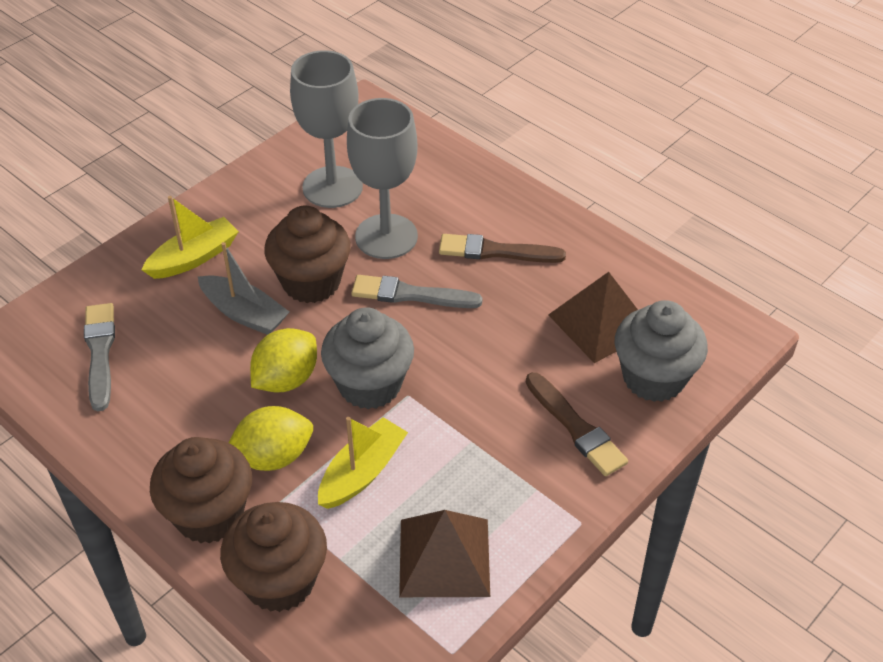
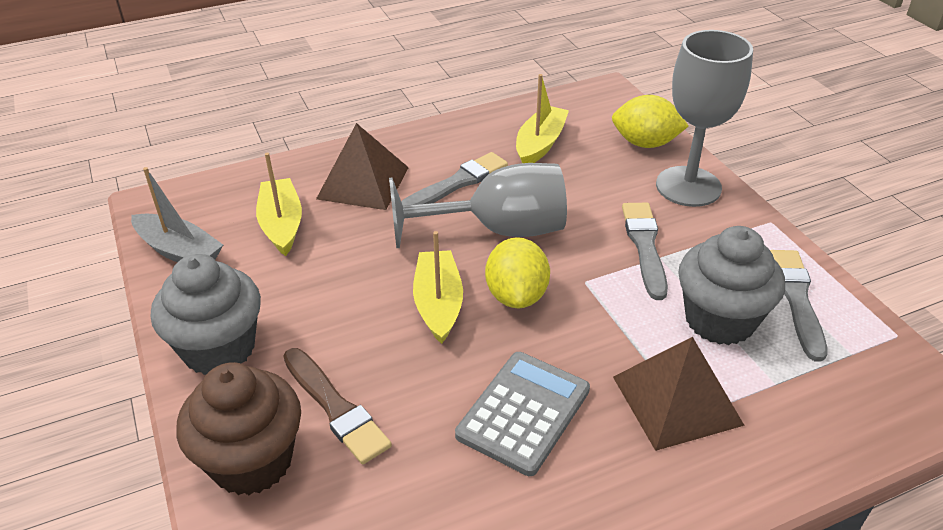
brown brush: [439,234,566,263] [526,372,628,476] = 2 -> [283,348,392,464] = 1
brown cupcake: [150,437,252,543] [220,502,327,612] [264,205,351,303] = 3 -> [177,362,301,495] = 1
grey brush: [84,303,115,412] [351,275,483,308] = 2 -> [401,152,508,206] [622,203,668,300] [770,250,827,362] = 3
grey calculator: none = 0 -> [455,352,590,476] = 1
yellow boat: [141,196,239,279] [318,417,408,509] = 2 -> [256,153,302,256] [413,231,463,344] [516,74,569,163] = 3

